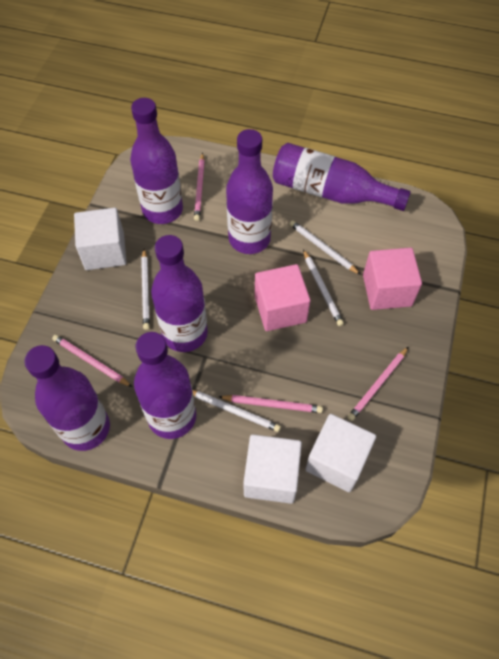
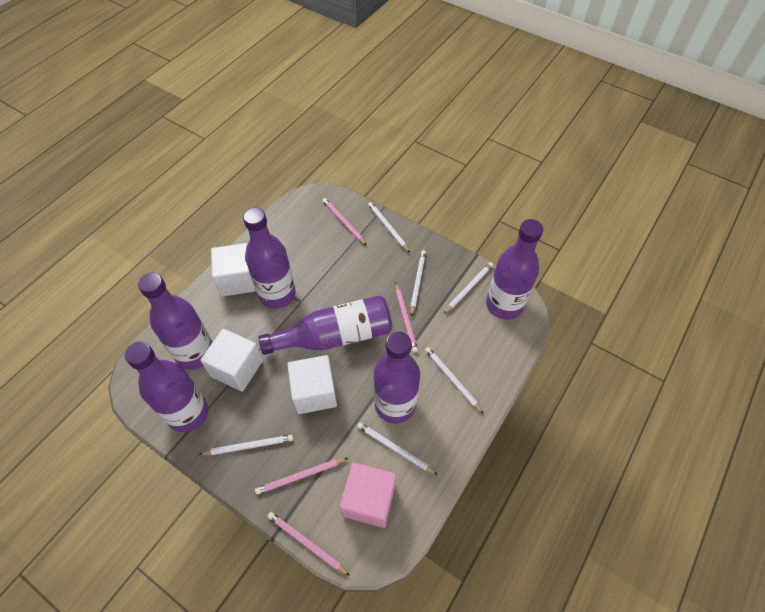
pink cube: [255,264,310,331] [363,248,422,310] = 2 -> [340,462,396,528] = 1
white pencil: [141,249,150,330] [192,390,281,432] [290,220,361,275] [303,249,344,326] = 4 -> [199,435,293,455] [357,422,438,475] [368,202,410,253] [410,250,426,316] [425,347,484,414] [444,262,493,314] = 6

